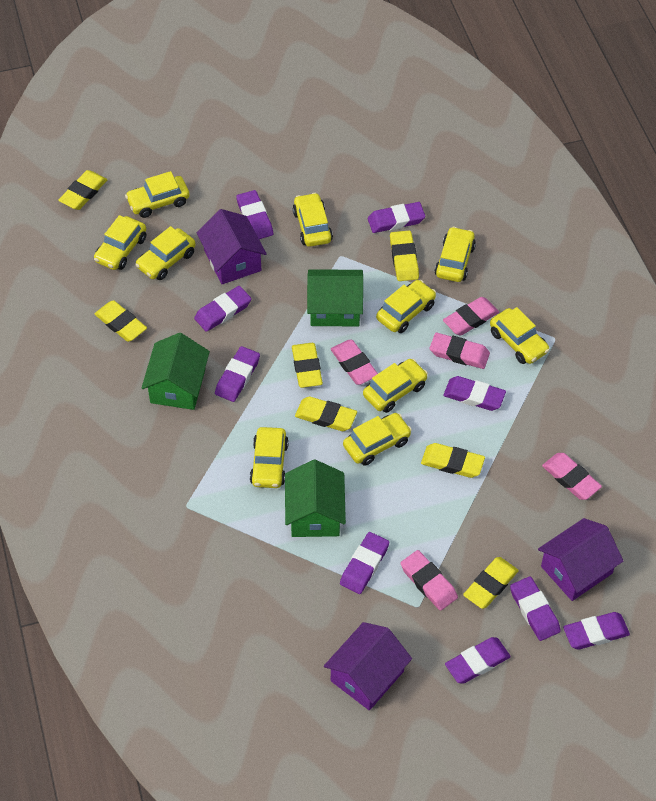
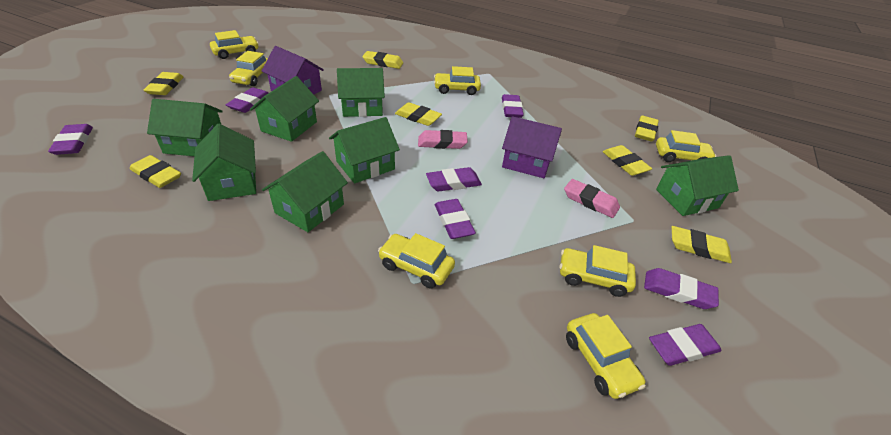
green house: [142,333,210,410] [285,460,346,537] [307,269,363,327] = 3 -> [147,99,223,156] [192,124,256,201] [250,76,319,142] [262,151,348,232] [329,117,400,183] [337,68,385,117] [656,155,739,216] = 7
pink eraser: [331,340,378,385] [400,550,458,611] [430,333,490,369] [443,297,499,336] [542,453,602,500] = 5 -> [418,130,468,149] [564,179,620,218] = 2
purple eraser: [194,286,251,332] [215,346,260,402] [236,190,273,239] [340,532,389,594] [368,202,425,233] [443,376,506,411] [445,637,511,684] [510,576,561,641] [563,612,630,650] = 9 -> [48,124,93,155] [226,87,268,113] [426,167,482,191] [435,199,476,239] [502,94,524,118] [644,268,719,309] [649,324,722,366] = 7
purple house: [197,209,267,284] [324,622,412,711] [538,518,623,601] = 3 -> [262,46,324,94] [502,116,562,178] = 2
yellow car: [94,215,146,270] [125,171,190,218] [135,226,196,280] [250,427,289,488] [293,193,333,247] [343,413,412,466] [363,359,428,413] [376,280,436,333] [435,227,476,282] [490,307,550,364] = 10 -> [210,30,259,59] [229,51,268,86] [378,233,455,288] [434,66,481,95] [559,245,636,297] [566,313,646,399] [656,130,716,162] = 7

